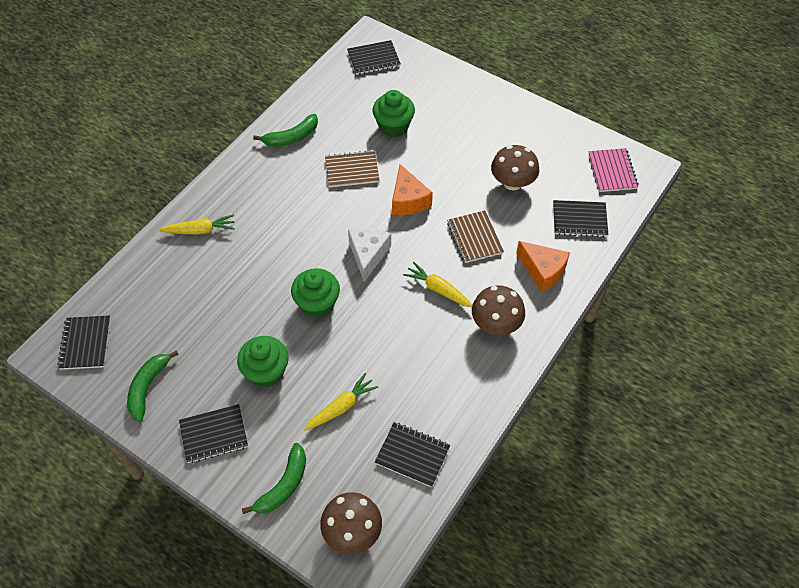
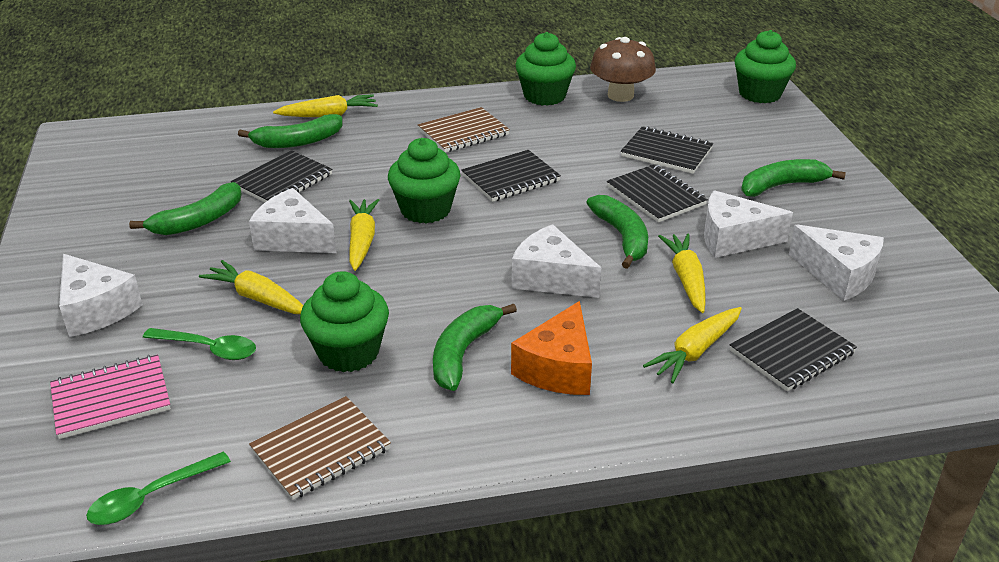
brown mushroom: [320,492,382,554] [472,285,525,335] [491,145,539,190] = 3 -> [590,37,656,102] = 1
green banana: [127,350,179,422] [242,443,306,514] [253,114,318,147] = 3 -> [129,182,242,235] [238,114,342,148] [433,304,517,391] [586,195,648,269] [741,159,846,197] = 5
green cupcake: [237,336,289,388] [291,268,340,318] [372,90,415,137] = 3 -> [300,271,389,372] [388,138,461,223] [516,32,576,106] [734,30,796,103] = 4
green spoon: none = 0 -> [86,451,231,525] [143,328,256,360] = 2
orange cheese: [392,164,433,215] [516,241,570,292] = 2 -> [511,301,592,395] = 1
white cheese: [348,228,391,282] = 1 -> [59,254,143,337] [249,188,336,253] [512,224,601,298] [704,190,793,258] [789,225,884,301] = 5
yellow carrot: [158,214,235,235] [304,373,379,430] [403,262,472,307] = 3 -> [199,260,303,314] [273,94,378,117] [349,199,379,271] [643,307,742,383] [658,234,706,313] = 5

